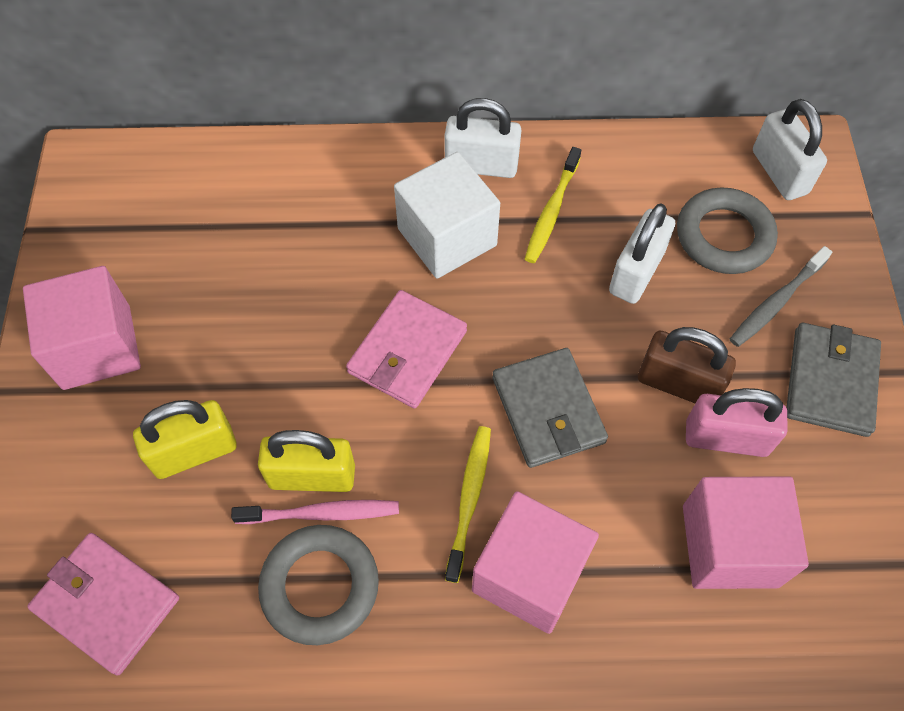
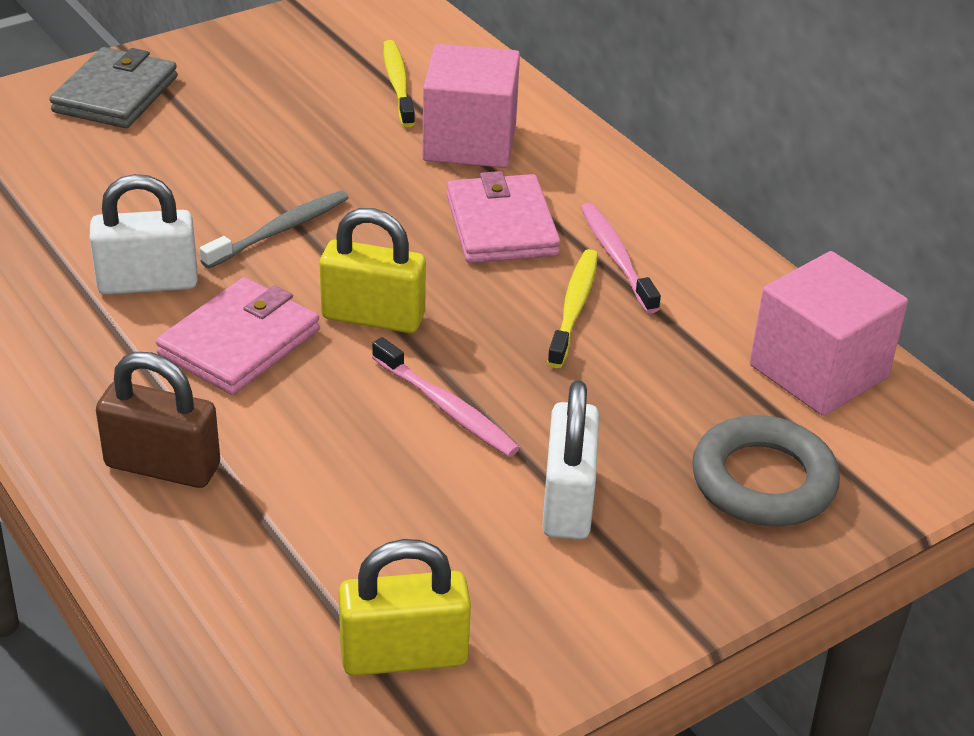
grey ring: [258,525,379,645] [677,187,778,274] = 2 -> [692,415,840,526] = 1
grey wallet: [492,348,608,468] [786,323,881,437] = 2 -> [49,47,177,128] = 1
pink cube: [23,266,141,390] [472,491,599,634] [683,476,809,589] = 3 -> [422,44,520,168] [750,251,908,416] = 2
pink padlock: [686,388,787,457] = 1 -> none = 0
pink toothbrush: [231,500,399,524] = 1 -> [372,337,520,457] [581,203,661,313] = 2
white cube: [394,152,500,279] = 1 -> none = 0
white padlock: [444,98,521,178] [609,204,675,304] [753,99,827,200] = 3 -> [90,174,198,295] [542,380,599,540] = 2

